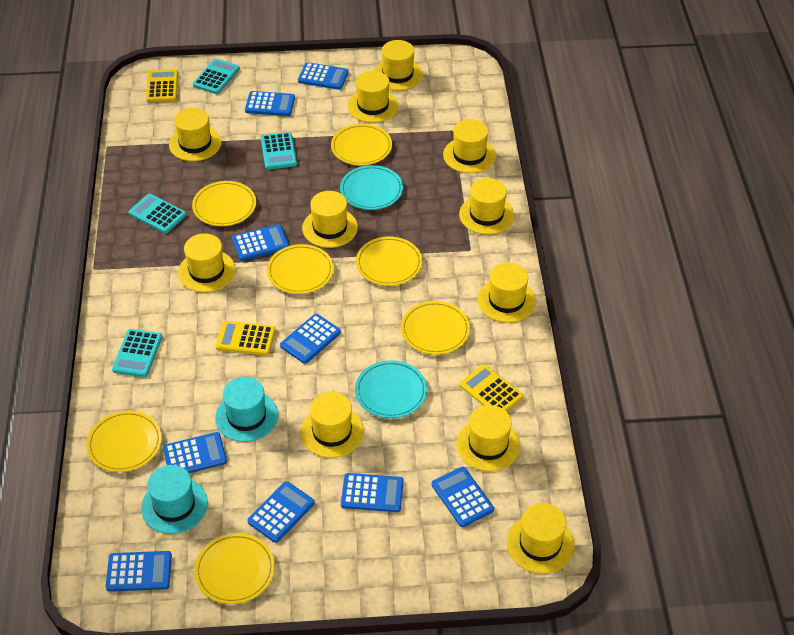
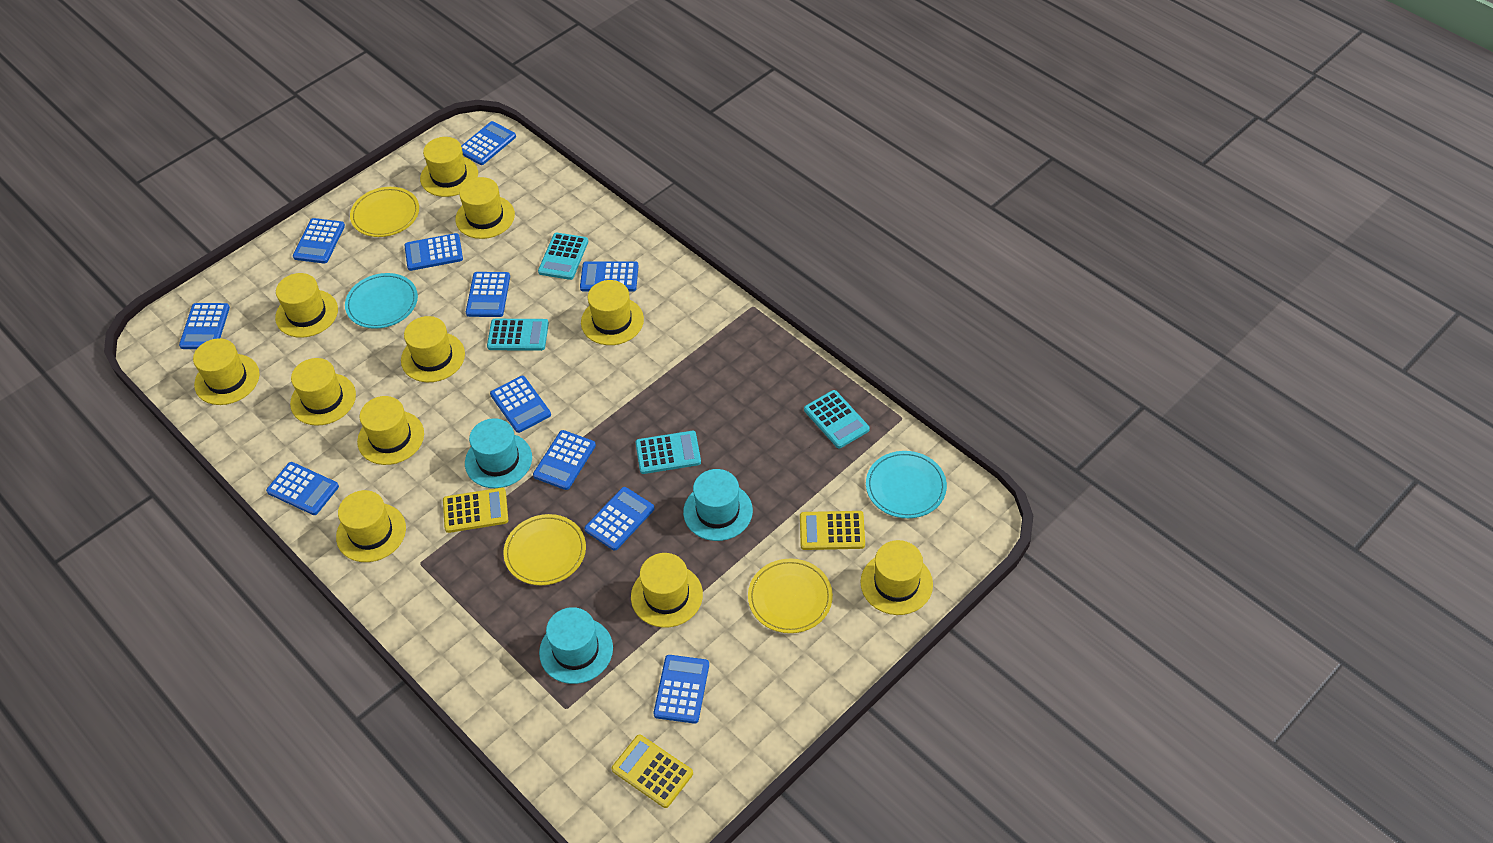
blue calculator: [106,551,172,592] [163,432,227,473] [232,224,289,261] [245,91,295,116] [247,481,315,543] [280,314,341,364] [298,62,349,90] [341,473,404,512] [432,467,494,527] = 9 -> [179,303,230,349] [266,462,339,515] [293,218,345,263] [404,233,463,271] [461,121,516,165] [466,272,510,317] [490,376,551,433] [533,430,596,490] [580,261,639,292] [584,487,655,551] [653,655,709,724] = 11
turquoise hat: [141,465,208,534] [215,377,278,442] = 2 -> [465,418,532,488] [539,607,613,684] [683,469,753,541] = 3
yellow plate: [86,411,162,472] [192,181,256,226] [194,533,275,604] [267,244,334,294] [331,124,392,166] [356,237,422,286] [401,301,470,355] = 7 -> [350,187,419,237] [503,514,586,585] [748,559,833,633] = 3

